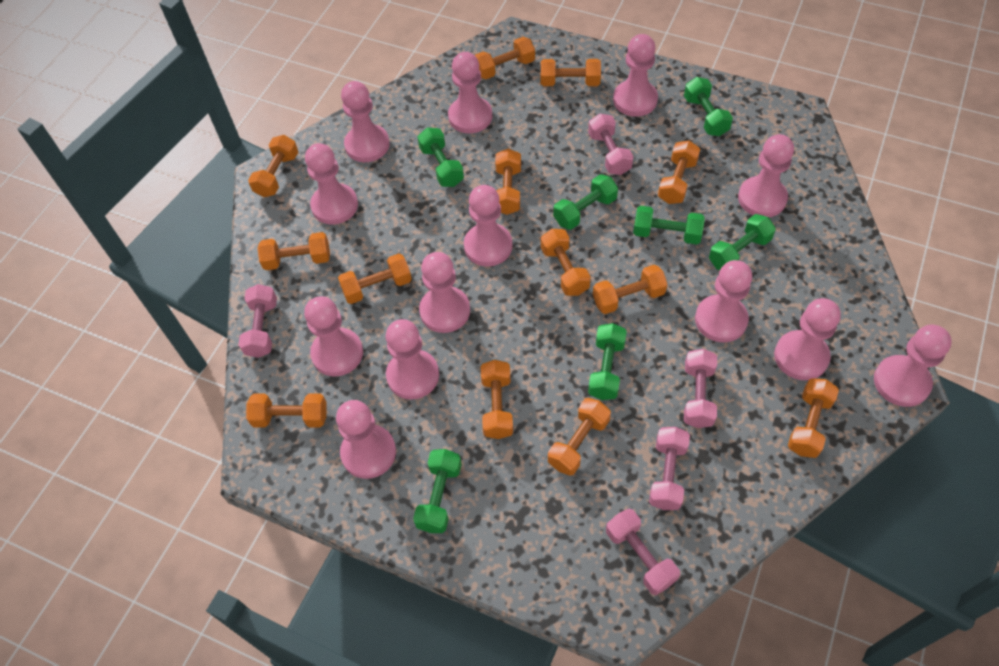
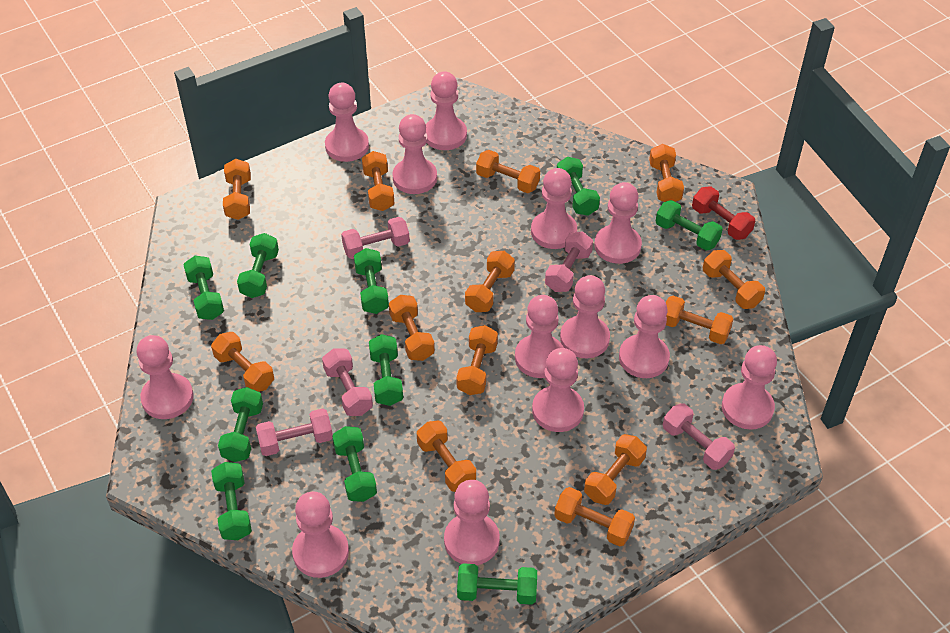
green dumbbell: [413,449,462,533] [417,127,464,187] [553,174,618,230] [588,323,627,400] [633,206,704,244] [684,77,733,136] [709,214,776,270] = 7 -> [183,256,224,320] [211,462,252,540] [218,387,263,462] [237,233,279,298] [332,426,377,502] [354,248,389,314] [369,334,403,406] [457,563,537,605] [557,157,600,216] [655,200,723,251] = 10
red dumbbell: none = 0 -> [692,187,755,240] = 1

